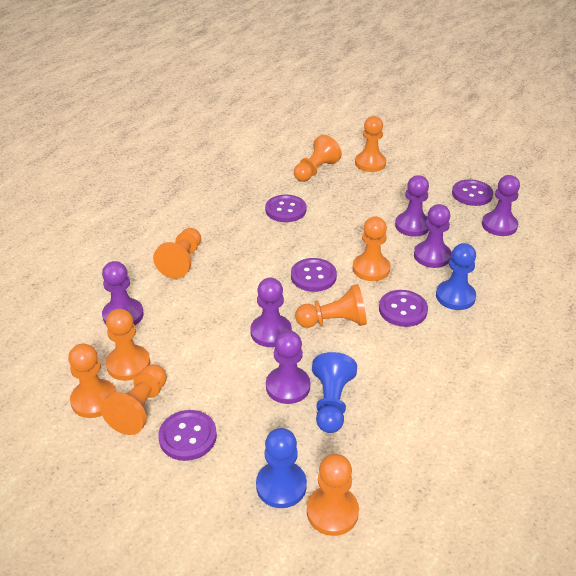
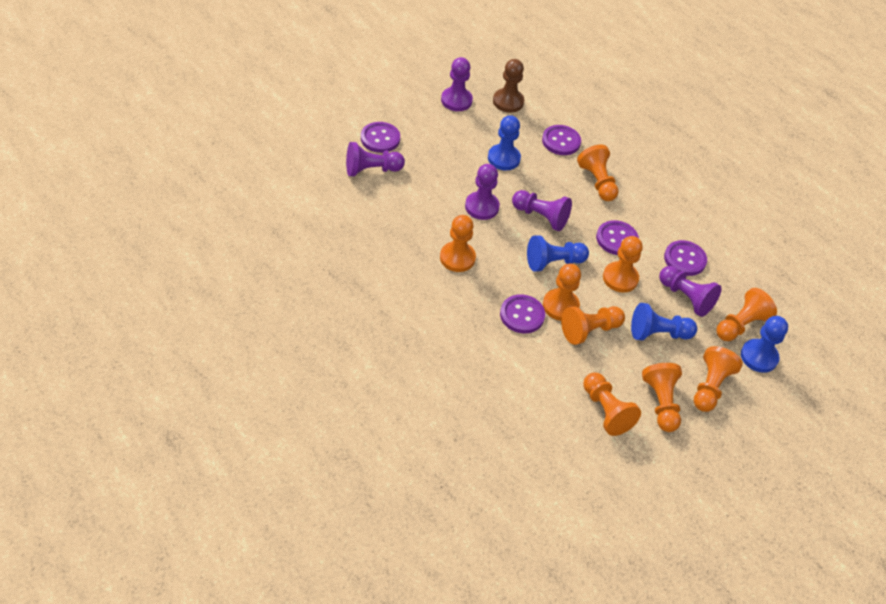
blue pawn: [256,428,307,508] [312,352,357,433] [436,243,476,310] = 3 -> [488,115,521,170] [527,235,589,272] [631,303,697,341] [741,316,788,373] = 4
brown pawn: none = 0 -> [493,59,524,113] = 1
purple pawn: [102,261,144,325] [250,278,292,347] [266,330,310,404] [395,175,429,237] [414,204,452,268] [482,175,520,236] = 6 -> [346,142,405,177] [441,57,473,111] [465,164,500,220] [512,190,572,231] [659,266,722,317] = 5

